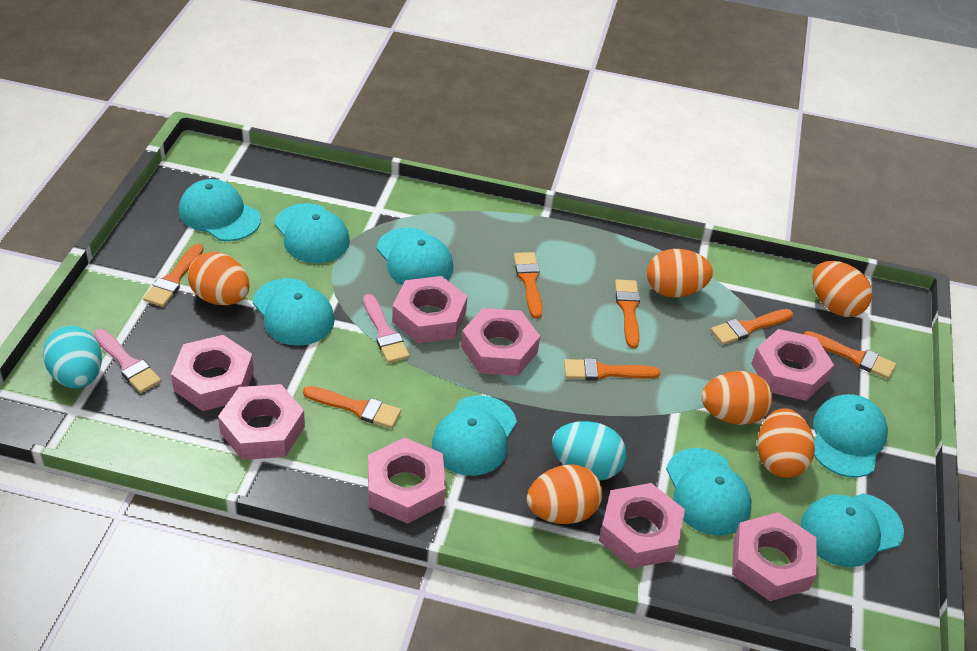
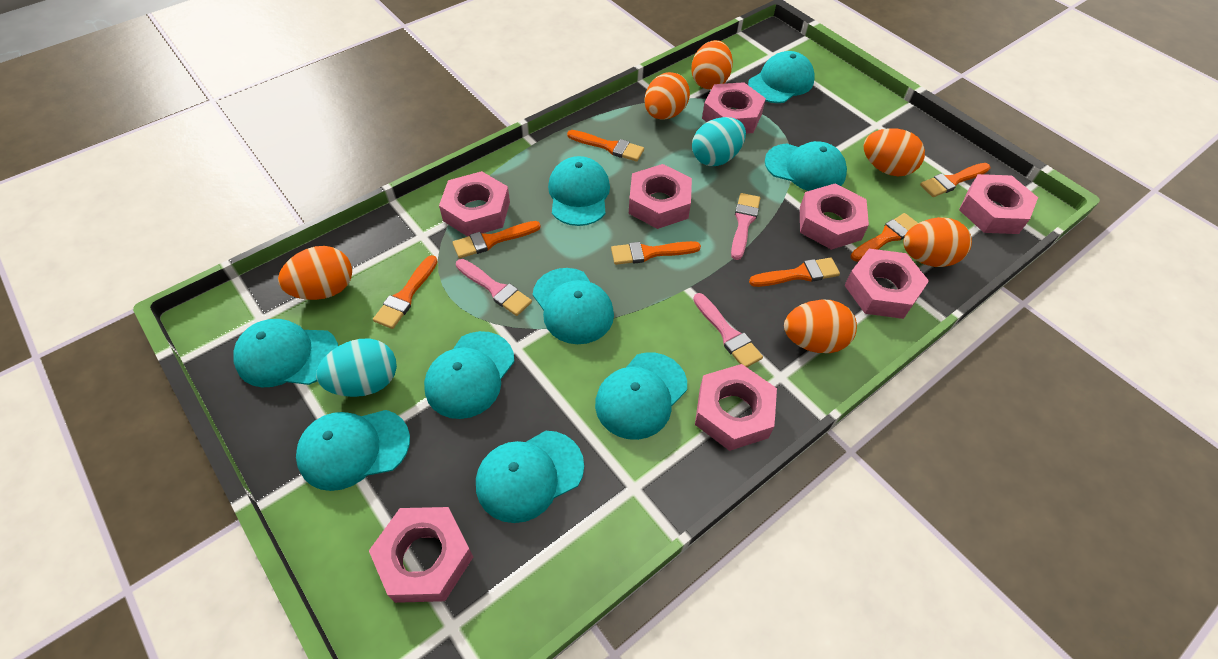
pink brush: [94,329,161,393] [363,294,410,363] = 2 -> [456,259,532,316] [693,293,763,367] [731,193,760,260] = 3
turquoise cap: [179,179,261,241] [253,278,335,346] [274,203,350,263] [377,228,454,285] [432,395,517,476] [666,448,751,535] [800,493,904,567] [813,394,888,478] = 8 -> [233,319,338,387] [296,410,410,491] [424,331,515,419] [476,431,584,523] [533,268,614,344] [548,156,610,226] [595,352,687,440] [748,51,815,103] [765,141,847,191] = 9

